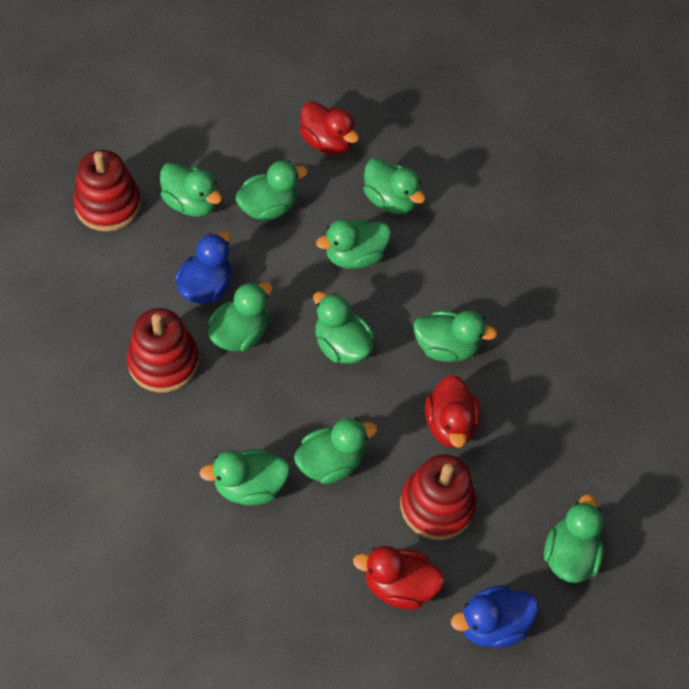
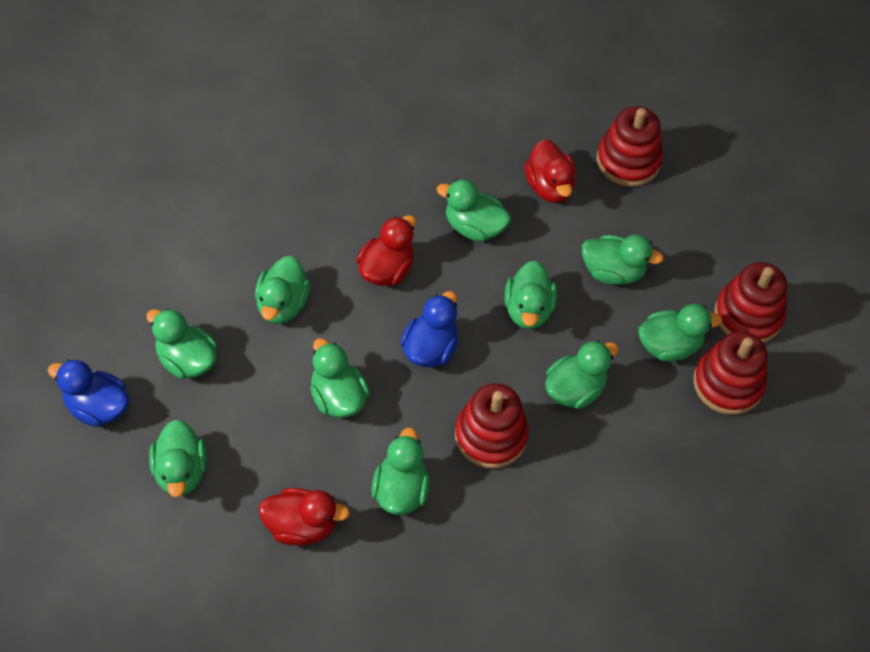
red stacking toy: [73,150,141,232] [127,308,199,393] [400,454,476,540] = 3 -> [455,383,529,468] [596,106,663,187] [693,331,768,415] [714,262,787,343] = 4

